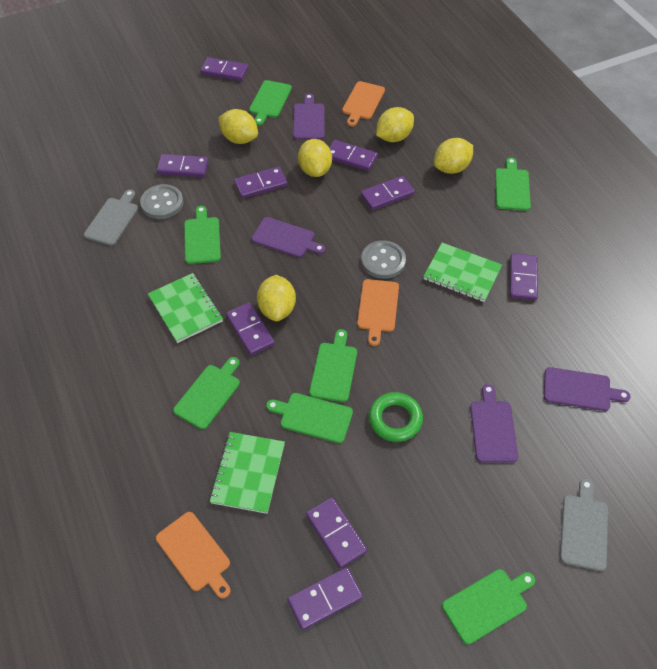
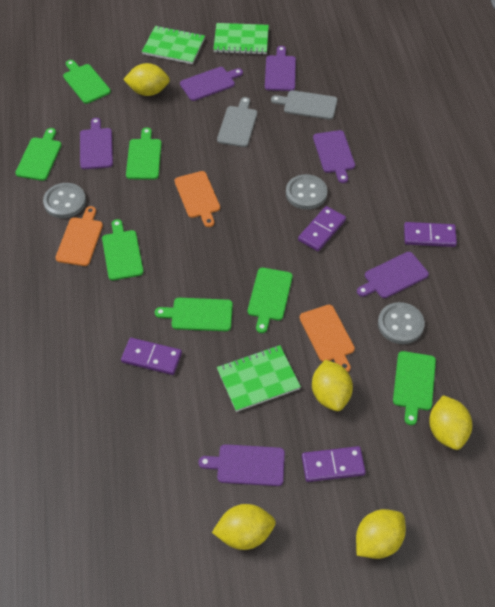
green ring: [369,392,423,442] = 1 -> none = 0
grey button: [140,184,184,219] [361,241,406,279] = 2 -> [43,183,86,218] [286,174,328,210] [378,302,425,344] = 3
purple cutting board: [251,217,325,258] [293,93,325,140] [470,384,518,463] [544,367,631,411] = 4 -> [80,118,113,169] [180,67,243,101] [198,444,285,486] [265,46,296,91] [313,130,355,183] [357,252,429,298] = 6
purple domino: [157,154,209,177] [201,57,248,81] [226,302,275,355] [234,167,288,198] [287,567,363,630] [306,497,367,568] [330,140,378,171] [361,176,415,210] [510,253,538,300] = 9 -> [121,338,182,375] [298,206,346,251] [302,446,366,482] [404,222,457,247] = 4

